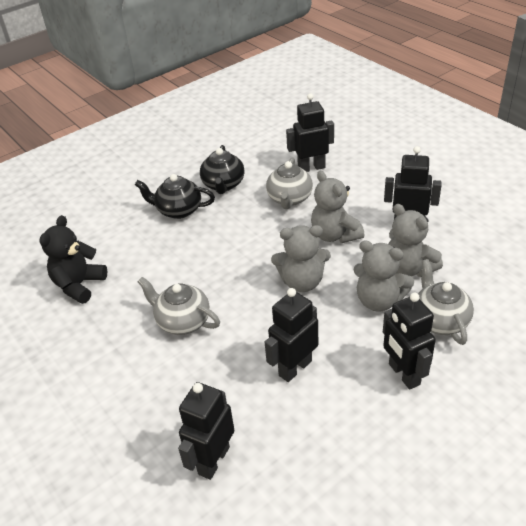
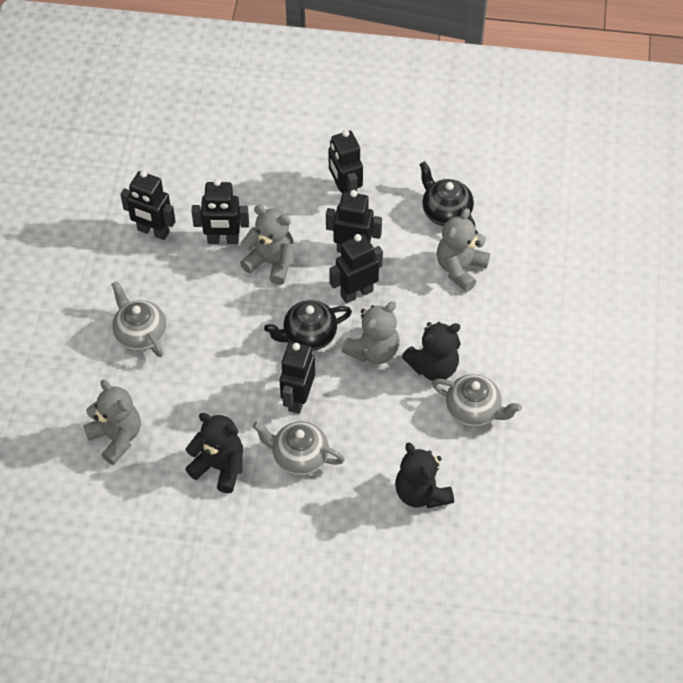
black robot: [178,382,234,480] [265,288,318,382] [286,93,334,172] [383,293,436,390] [384,146,442,219] = 5 -> [120,170,176,240] [191,179,249,244] [280,341,315,414] [326,190,382,253] [328,130,363,193] [329,234,383,304] = 6
black teddy bear: [39,215,108,304] = 1 -> [185,413,243,493] [395,442,454,508] [402,322,461,381] = 3

